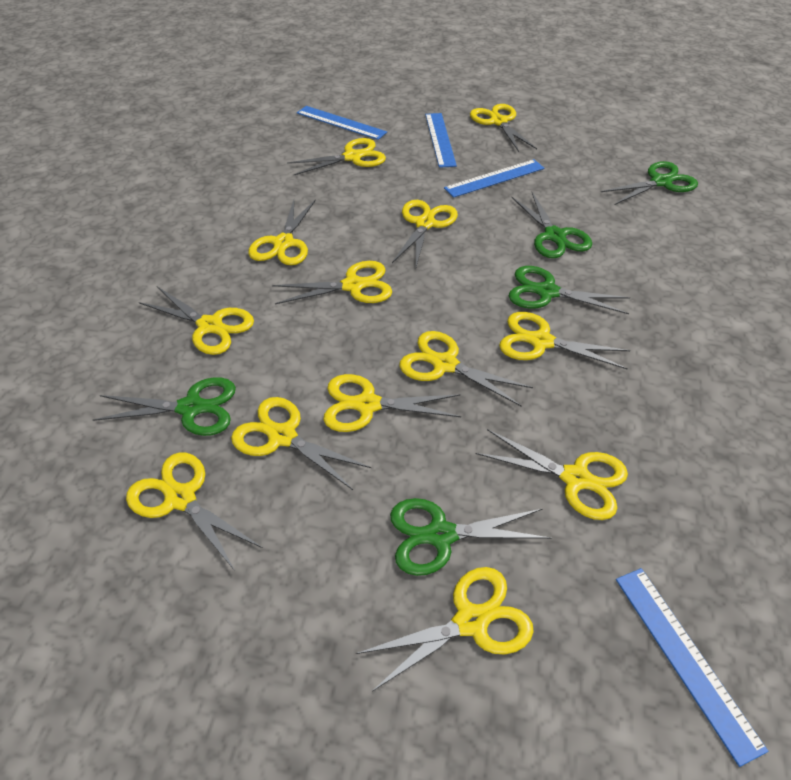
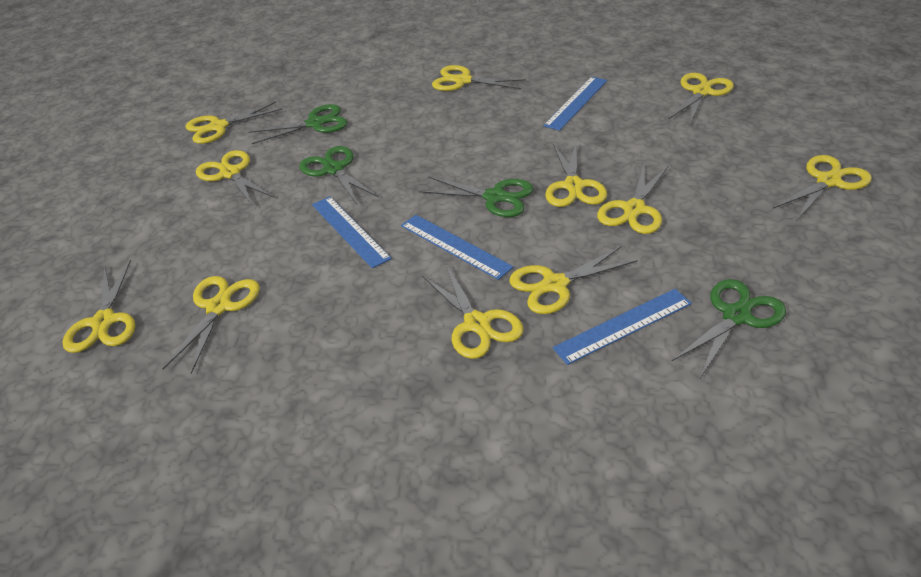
green scissors: [93,377,236,436] [390,498,551,576] [509,266,630,314] [512,192,592,258] [601,161,698,205] = 5 -> [249,104,347,144] [299,146,379,204] [419,176,534,217] [671,279,786,378] = 4
yellow scissors: [126,452,263,571] [139,287,254,355] [231,397,371,490] [248,199,316,265] [272,261,392,304] [287,138,386,175] [323,374,461,432] [356,567,534,691] [392,200,458,267] [399,331,533,406] [470,104,537,152] [476,429,628,520] [499,312,631,370] = 13 -> [62,260,135,353] [163,276,260,374] [186,101,283,144] [196,150,274,207] [422,265,523,359] [432,65,526,91] [509,246,638,314] [545,143,607,207] [597,165,668,234] [668,73,734,124] [773,155,872,220] = 11

